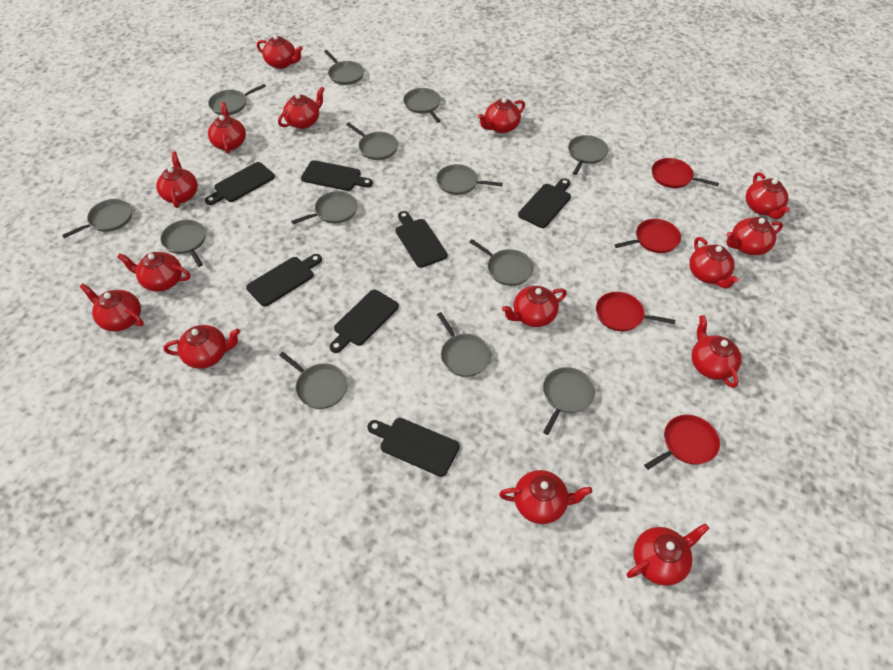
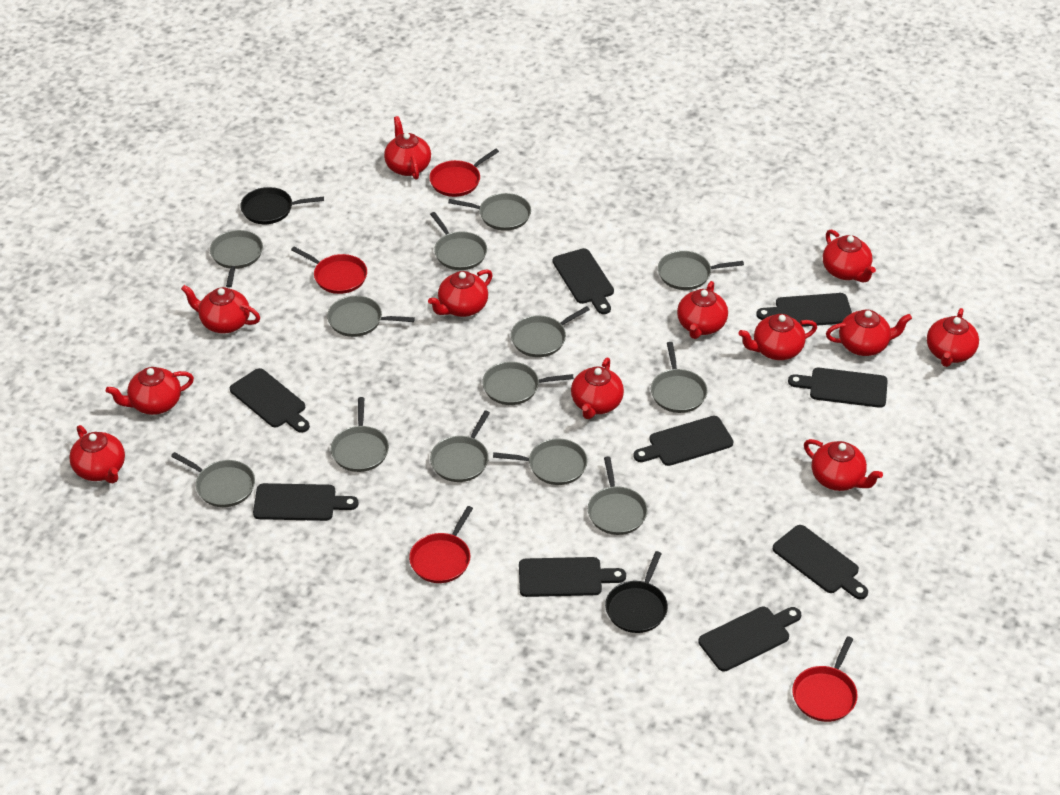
black cutting board: [205,162,275,205] [246,254,322,307] [301,160,373,191] [330,290,399,353] [367,418,460,477] [396,211,447,268] [518,178,571,228] = 7 -> [230,368,310,433] [253,483,359,521] [519,557,626,597] [553,248,614,314] [633,416,733,466] [698,606,801,671] [756,293,852,327] [773,525,868,600] [788,368,888,408] = 9
black pan: none = 0 -> [240,187,324,224] [605,551,668,633] = 2
red teapot: [80,284,144,332] [117,252,191,292] [156,152,198,208] [164,325,240,369] [208,102,246,154] [257,35,303,69] [278,86,325,129] [477,98,525,133] [499,470,592,524] [502,286,567,327] [627,523,709,586] [689,237,739,289] [691,315,742,388] [727,217,783,255] [746,172,790,219] = 15 -> [69,425,125,483] [106,367,194,415] [181,285,260,333] [384,116,431,179] [428,269,493,317] [571,358,624,419] [677,281,728,339] [738,314,817,360] [804,439,883,491] [823,229,876,283] [826,310,912,356] [927,308,979,367] = 12

